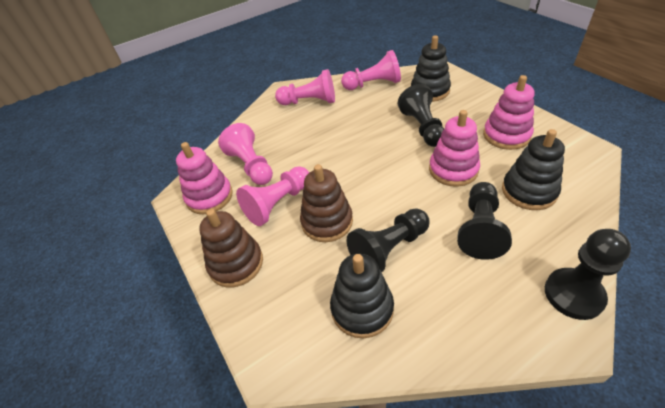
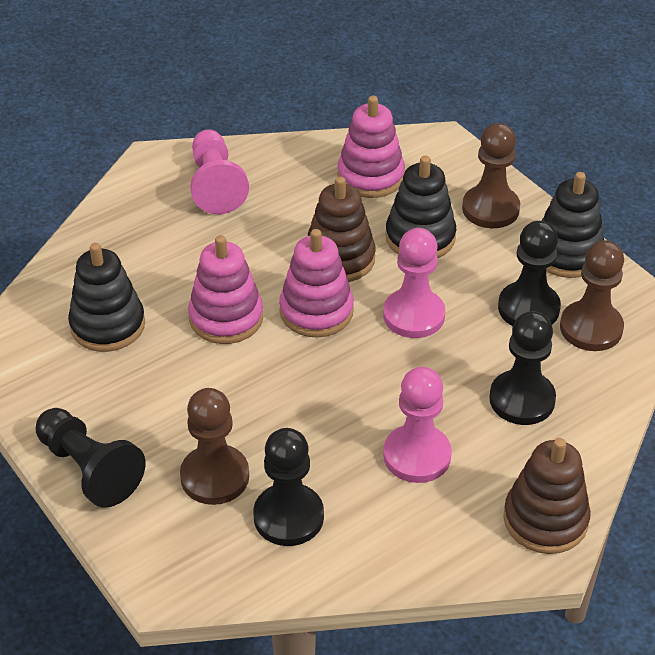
brown pawn: none = 0 -> [180,388,249,505] [462,123,520,228] [560,240,624,351] = 3
pink pawn: [218,123,273,185] [236,166,309,226] [275,69,335,105] [341,50,401,90] = 4 -> [190,129,249,214] [383,228,445,338] [383,367,452,483] = 3

